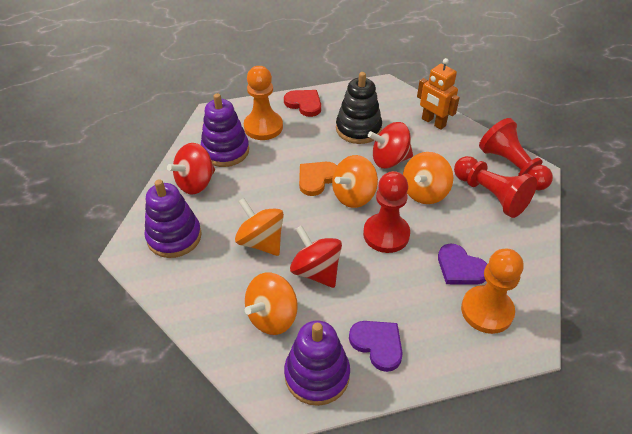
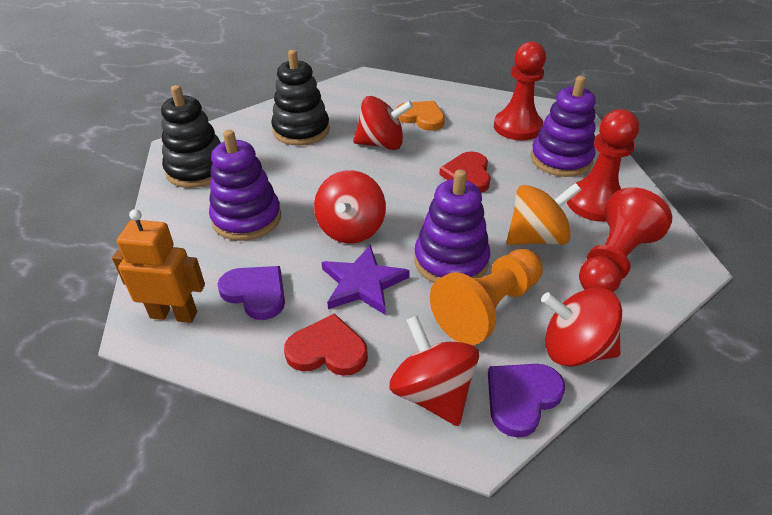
black stacking toy: [336,72,382,144] = 1 -> [161,85,221,188] [271,50,330,146] = 2
orange pawn: [244,66,283,140] [461,249,524,334] = 2 -> [430,249,543,345] = 1
orange spinning top: [235,198,284,256] [245,272,298,335] [332,155,378,208] [403,152,453,204] = 4 -> [507,183,581,245] = 1
purple star: none = 0 -> [322,245,410,315] = 1
red heart: [284,90,321,117] = 1 -> [284,313,368,376] [439,151,491,193] = 2
red spinning top: [167,143,215,194] [290,225,342,288] [368,122,413,168] = 3 -> [314,170,386,243] [353,96,413,150] [389,316,479,426] [541,288,622,367] = 4

